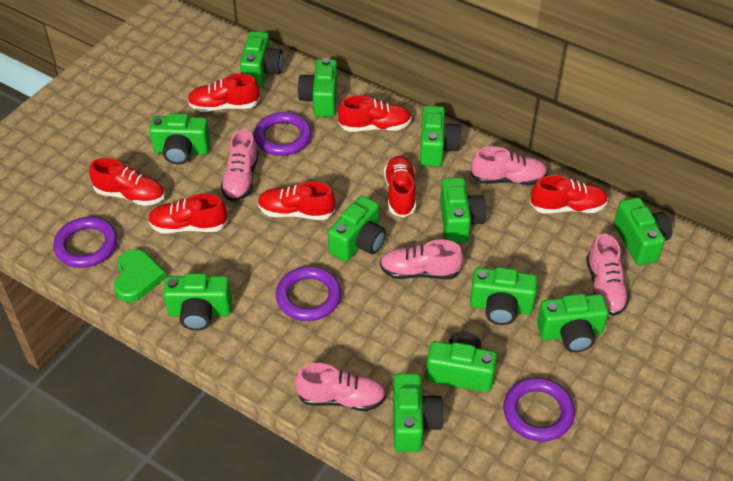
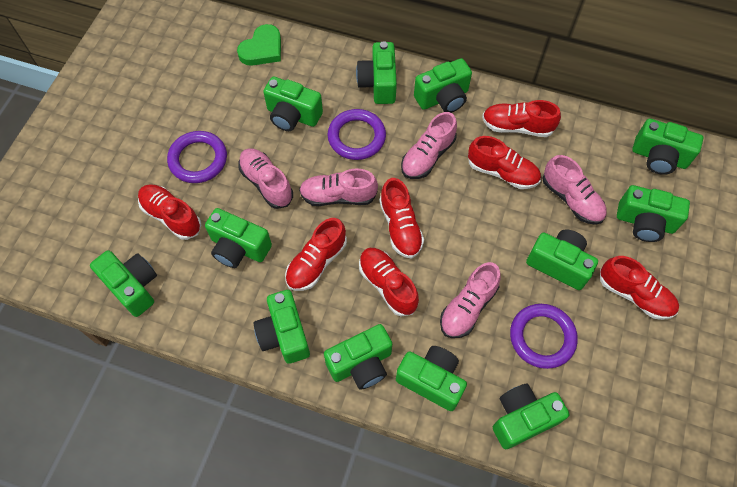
purple ring: [53,217,118,268] [254,112,312,156] [276,266,341,321] [503,378,575,441] = 4 -> [167,131,227,183] [328,109,386,160] [510,304,578,369] = 3

